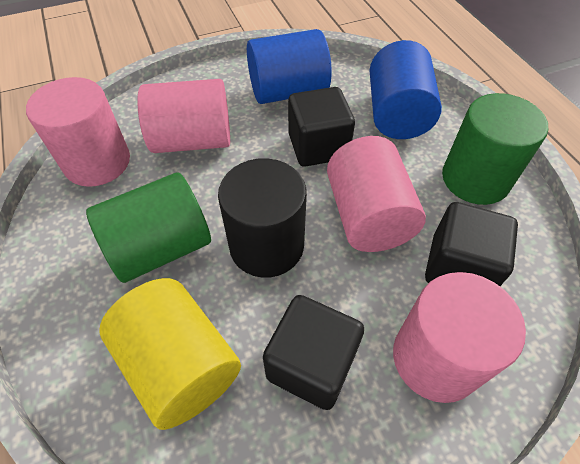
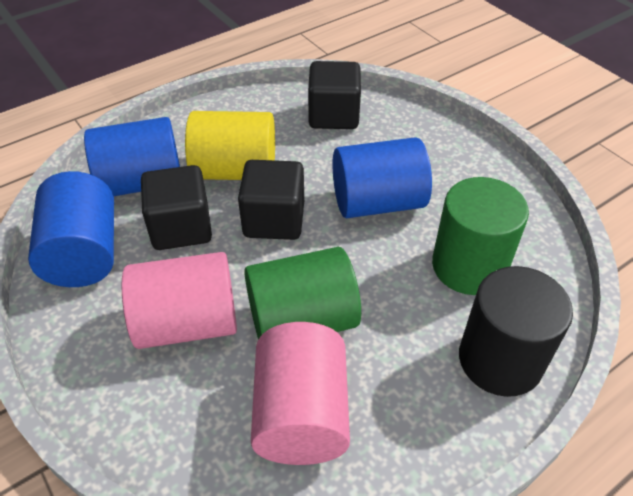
blue cylinder: [247,29,332,104] [369,40,442,139] = 2 -> [28,171,114,287] [84,117,180,196] [332,138,432,218] = 3
pink cylinder: [26,77,130,187] [137,79,230,153] [327,136,426,252] [393,272,526,403] = 4 -> [122,252,237,349] [251,322,350,465] = 2

